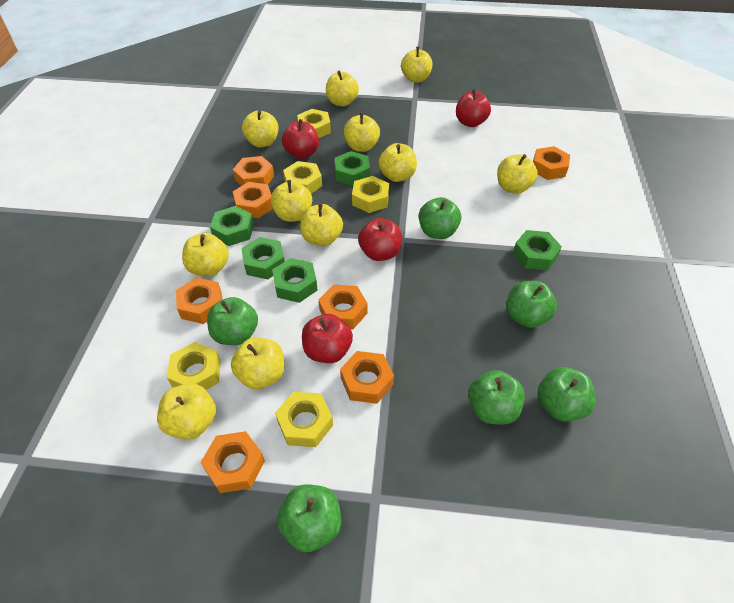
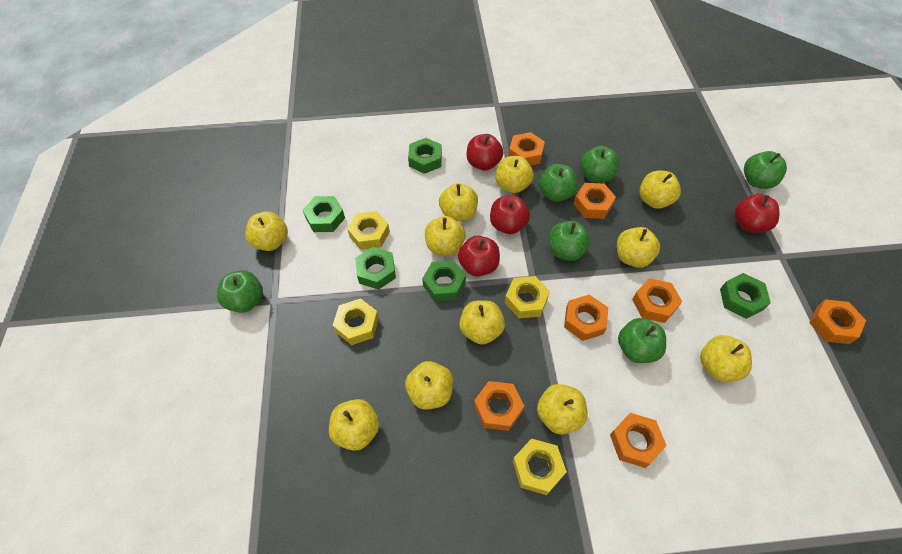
yellow nut: [167,342,221,390] [275,392,333,447] [283,161,322,194] [297,109,331,138] [352,176,389,213] = 5 -> [333,298,379,345] [347,211,390,250] [505,276,550,319] [512,439,567,495] = 4

